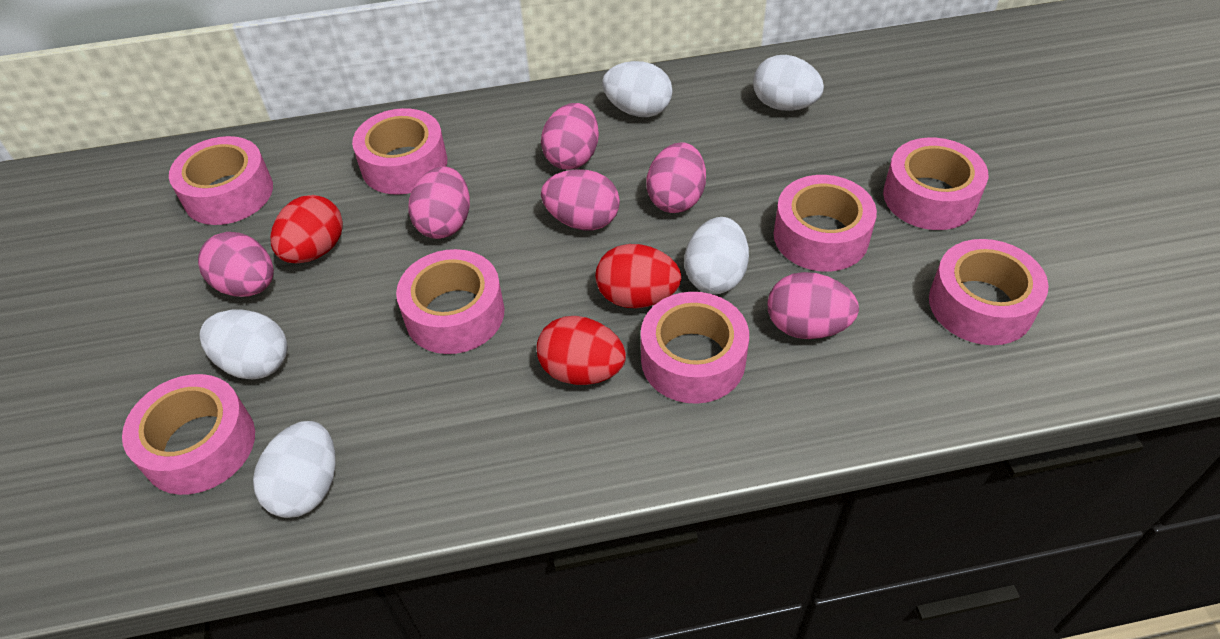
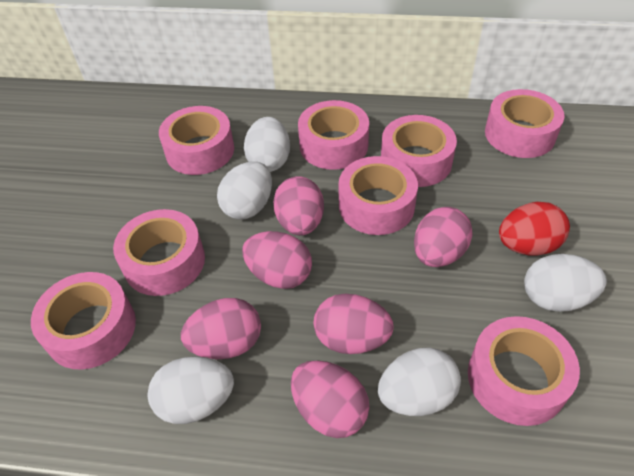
red egg: [270,195,343,263] [537,316,626,385] [596,244,681,308] = 3 -> [499,202,570,256] = 1

